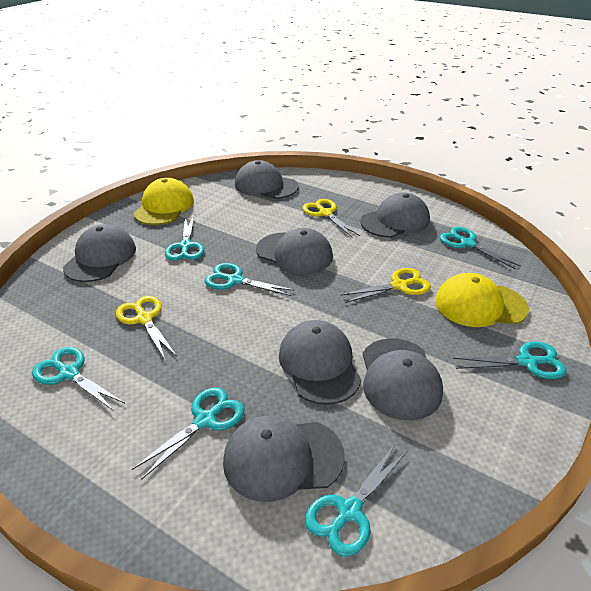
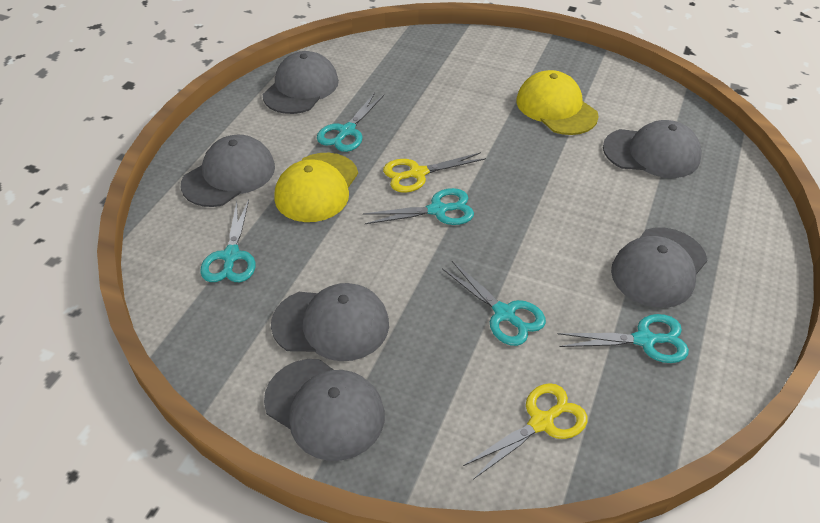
grey cap: [63,224,136,282] [223,416,345,502] [235,160,298,199] [256,228,333,274] [279,320,361,405] [361,192,430,238] [363,338,443,421] = 7 -> [181,135,275,207] [263,51,339,114] [264,359,385,461] [271,283,389,361] [603,120,702,178] [611,228,707,308] = 6
turquoise scissors: [32,347,125,411] [132,387,244,480] [165,216,204,261] [204,263,295,296] [305,444,407,557] [440,227,521,270] [453,342,567,379] = 7 -> [200,200,256,282] [317,93,384,152] [363,188,474,225] [442,261,546,346] [558,314,689,363] = 5
yellow scissors: [116,296,177,359] [302,199,360,238] [340,268,431,303] = 3 -> [383,152,486,193] [463,383,588,479] = 2

